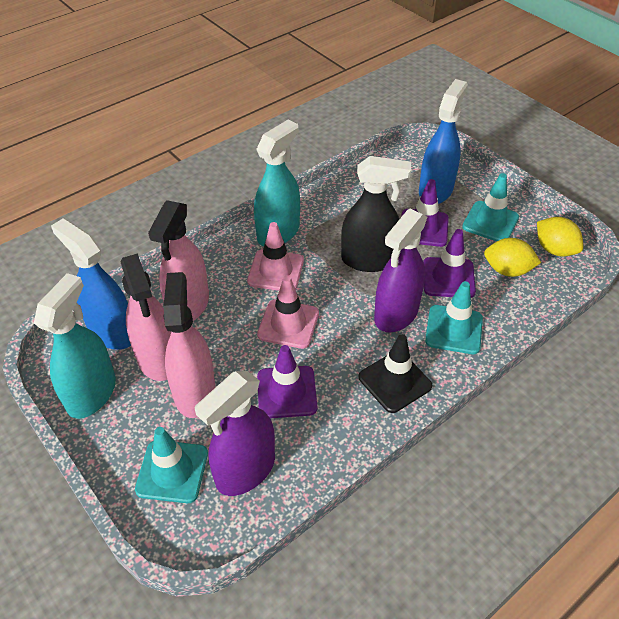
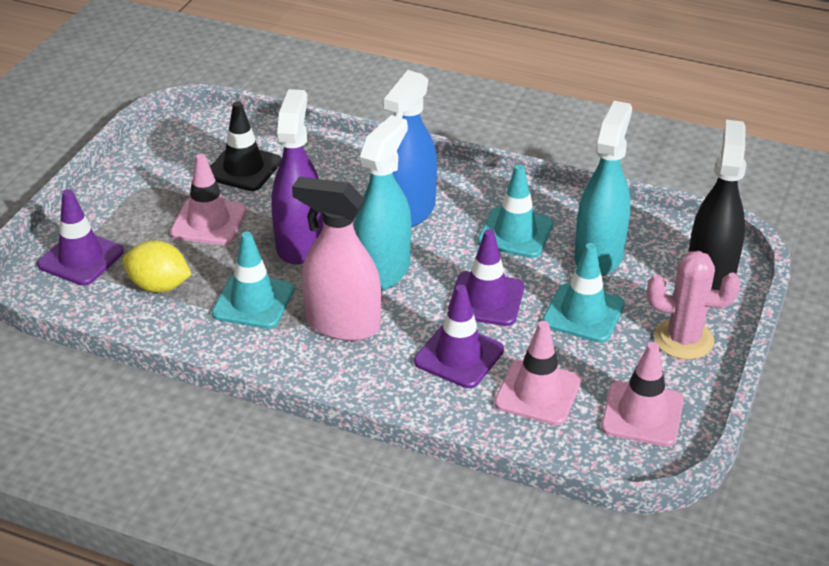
blue spray bottle: [51,218,131,350] [419,79,468,204] = 2 -> [383,70,437,228] = 1
pink cactus: none = 0 -> [647,251,741,360] = 1
pink spray bottle: [120,254,171,381] [148,200,209,321] [164,272,215,418] = 3 -> [292,177,381,341] = 1
pink traffic cone: [247,222,304,291] [257,276,319,349] = 2 -> [170,154,246,245] [494,321,581,425] [601,342,684,447] = 3
purple spray bottle: [195,371,275,496] [374,209,427,332] = 2 -> [271,89,324,265] = 1
yellow lemon: [484,238,541,277] [537,217,583,257] = 2 -> [123,241,192,292] = 1

